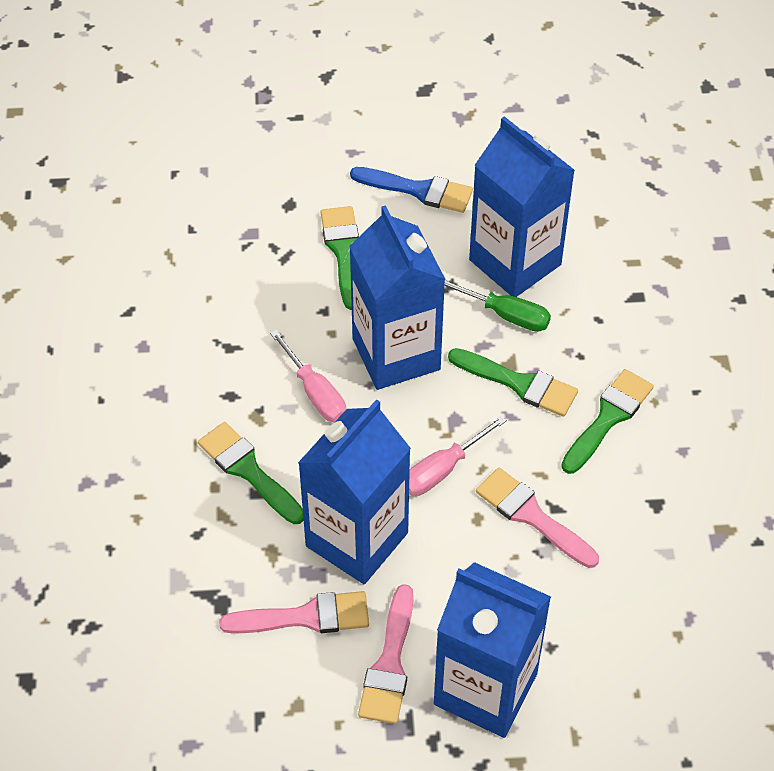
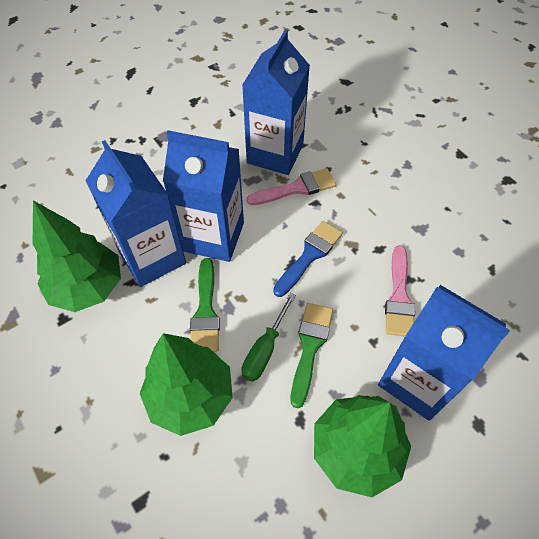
green brush: [198,422,304,524] [321,206,359,310] [448,348,578,417] [561,369,654,474] = 4 -> [190,258,220,352] [291,303,333,408] = 2
green tree: none = 0 -> [33,201,121,312] [140,333,233,436] [314,395,411,497] = 3
pink brush: [219,591,369,634] [358,584,414,724] [476,468,599,568] = 3 -> [247,168,336,205] [385,245,415,336] = 2
pink screwdriver: [270,330,346,422] [409,415,507,496] = 2 -> none = 0

